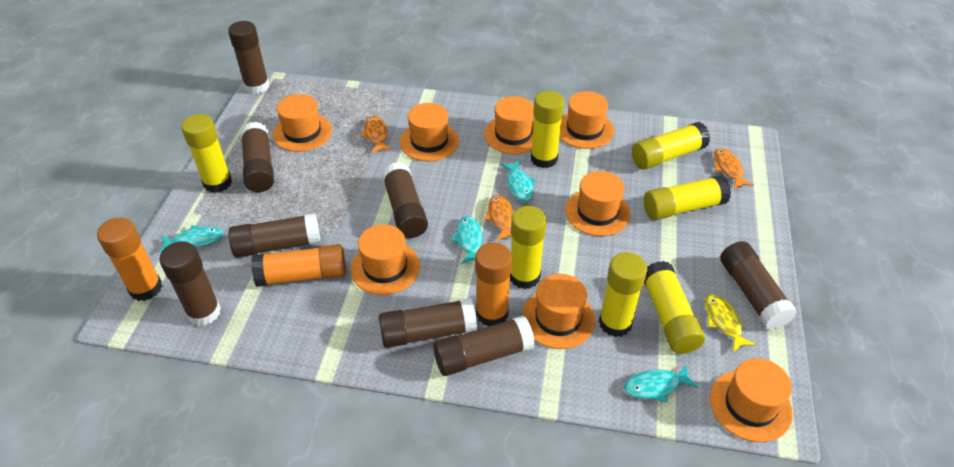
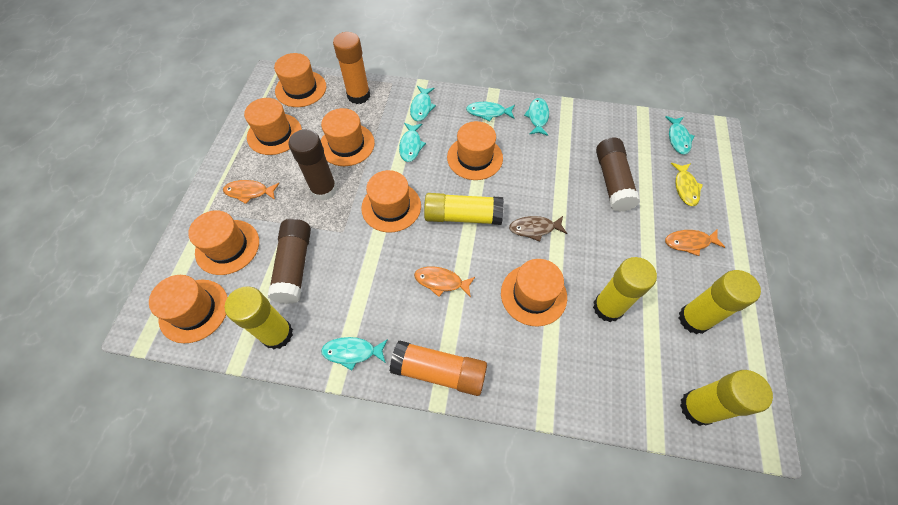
brown fish: none = 0 -> [509,216,567,242] = 1
brown glue stick: [159,241,221,326] [228,21,270,94] [228,213,321,258] [241,122,274,192] [379,298,477,348] [382,162,428,238] [433,315,535,376] [720,241,797,330] = 8 -> [268,219,311,304] [289,129,337,200] [596,138,640,212] = 3
orange glue stick: [97,217,162,301] [251,244,346,287] [475,243,512,327] = 3 -> [333,32,370,104] [390,340,487,396] = 2
turquoise fish: [159,225,223,254] [451,216,482,264] [501,161,536,201] [624,365,698,403] = 4 -> [321,337,388,371] [399,123,426,162] [410,86,436,121] [466,102,515,122] [524,98,549,136] [665,116,694,155] = 6
yellow glue stick: [181,114,232,193] [510,206,547,289] [531,91,564,168] [599,252,647,337] [632,122,710,170] [644,175,731,220] [644,261,705,354] = 7 -> [225,287,293,349] [424,193,504,225] [593,257,657,322] [679,270,761,334] [680,370,773,426] = 5

